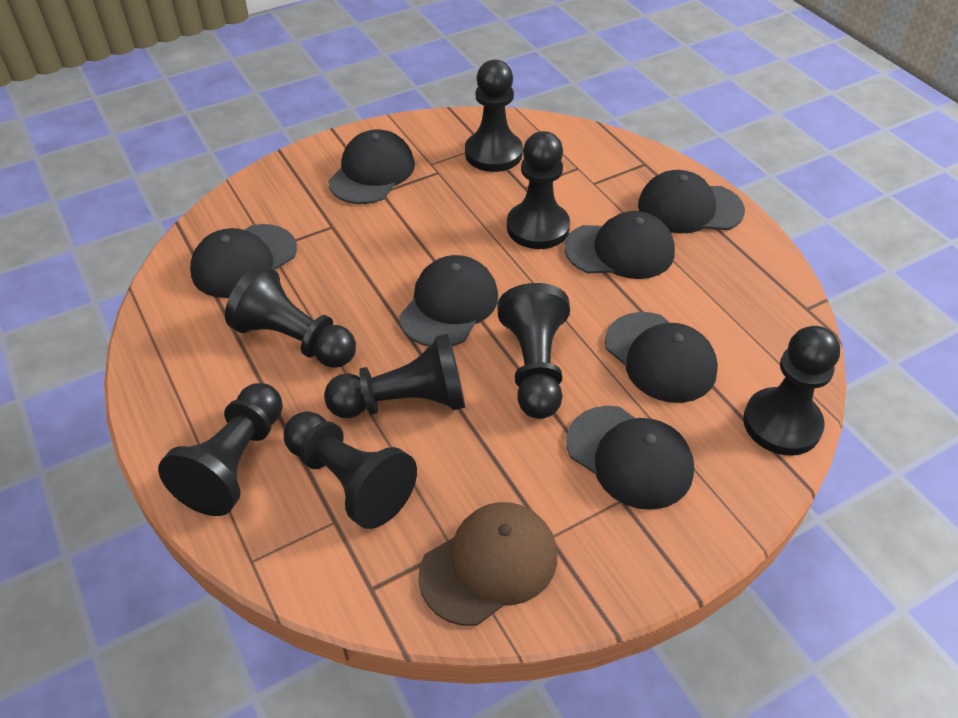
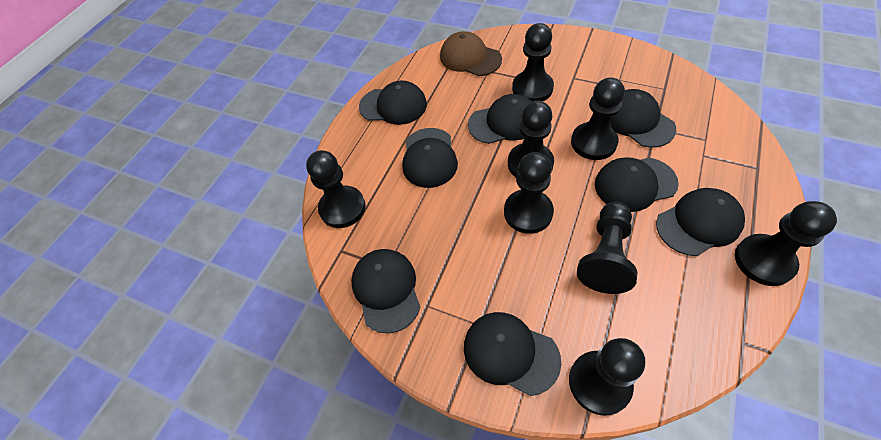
black cap: [190,224,297,298] [328,129,415,204] [399,255,498,347] [564,211,675,279] [566,406,694,510] [605,312,718,403] [638,170,745,233] = 7 -> [351,249,420,334] [359,80,427,125] [402,128,458,188] [464,312,561,396] [468,94,532,144] [595,157,679,212] [611,89,676,148] [656,188,745,256] = 8

